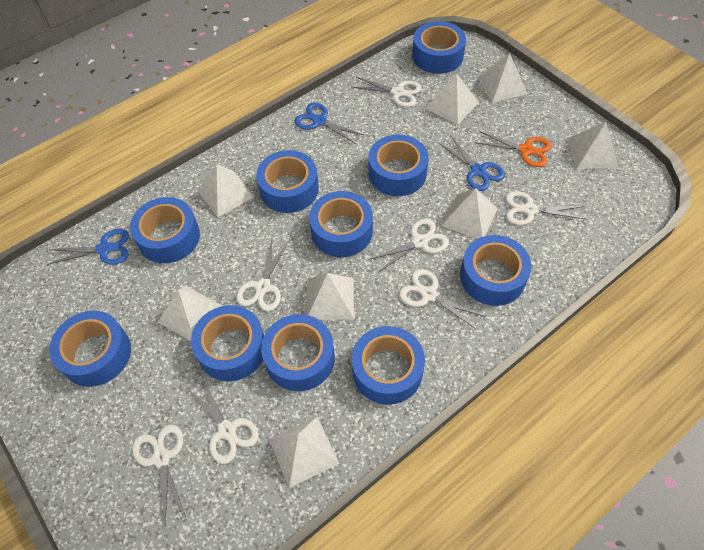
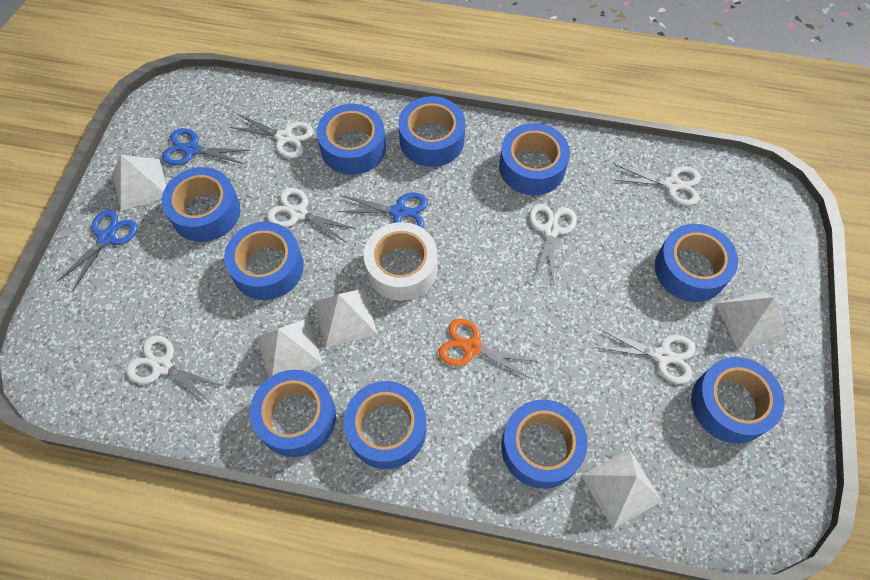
white pyramid: [158,286,222,341] [197,164,254,217] [269,417,339,488] [306,273,354,320] [426,74,479,125] [441,188,498,239] [477,53,528,103] [568,122,618,169] = 8 -> [113,155,166,211] [256,319,323,378] [314,288,377,348] [581,449,662,529] [716,292,787,351] = 5
white scissors: [132,425,186,524] [188,377,259,464] [236,241,288,311] [352,77,422,107] [369,219,449,273] [399,269,484,330] [506,191,586,225] = 7 -> [126,336,223,404] [229,114,313,158] [267,188,356,243] [529,204,577,285] [595,329,696,384] [612,164,701,206] = 6
white tape: none = 0 -> [364,222,438,301] = 1

